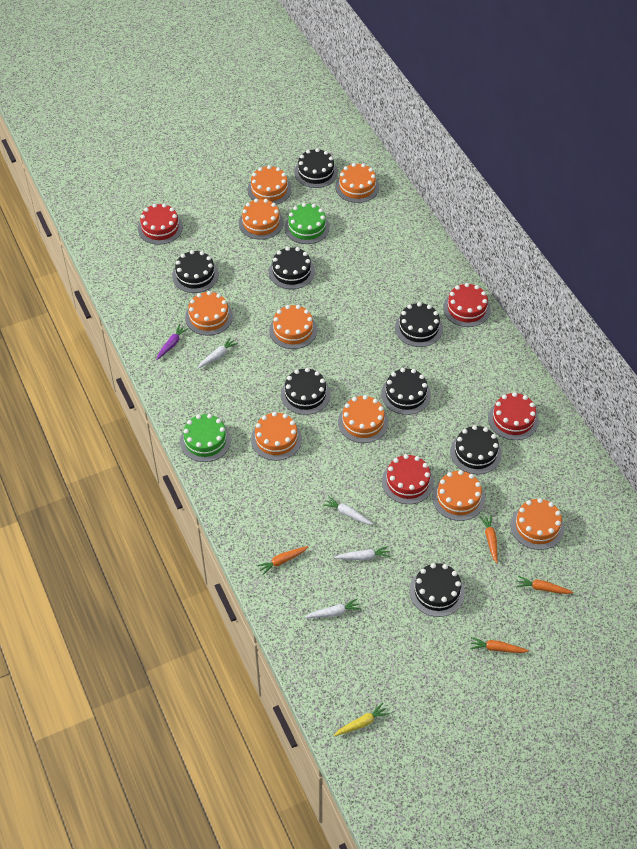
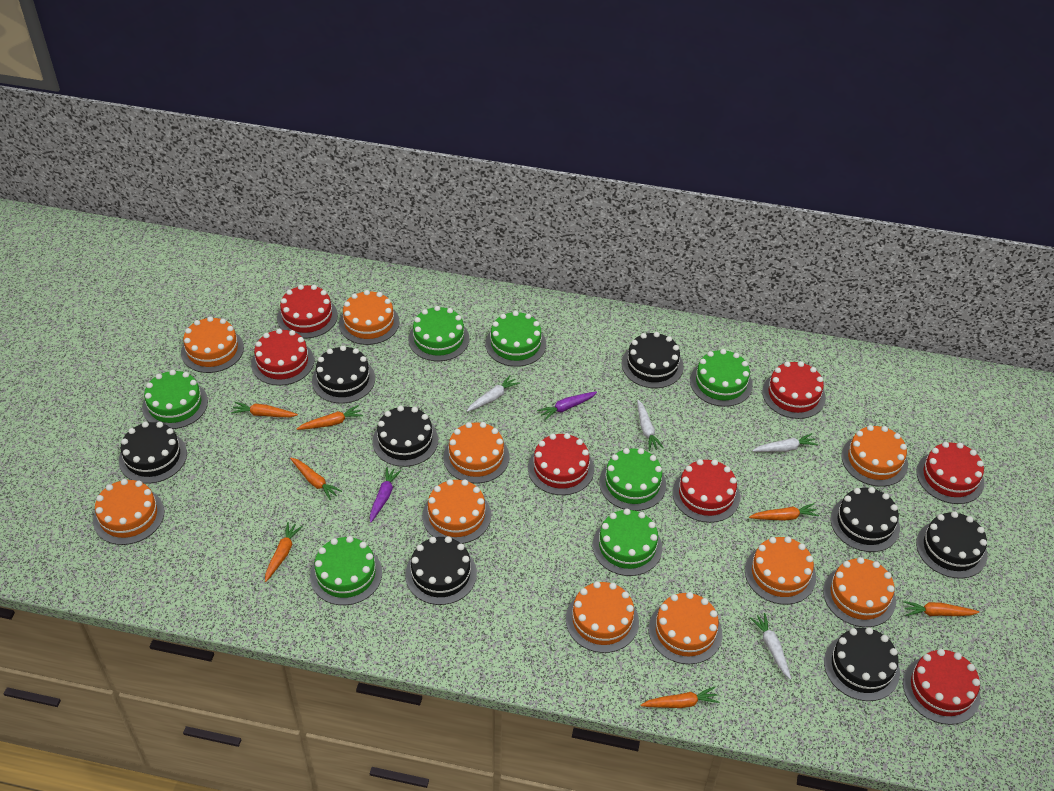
green cake: [180,414,231,462] [285,203,330,244] = 2 -> [142,370,208,429] [310,536,382,605] [408,306,469,361] [485,311,546,367] [592,509,662,576] [599,448,666,511] [690,349,753,407] = 7
orange cake: [185,291,233,336] [239,199,284,240] [247,165,292,205] [251,412,302,461] [269,305,317,349] [335,163,379,203] [338,395,389,443] [432,470,485,521] [511,498,564,550] = 9 -> [93,479,164,545] [181,316,244,373] [339,290,400,345] [422,479,491,544] [443,422,510,484] [566,581,639,653] [649,592,722,664] [745,536,816,605] [823,557,896,627] [841,425,908,487] = 10
orange carrot: [257,546,309,575] [470,637,529,653] [480,515,498,563] [516,576,574,594] = 4 -> [231,402,298,417] [265,522,303,582] [290,458,342,500] [297,405,363,430] [641,687,719,708] [749,503,819,521] [904,601,979,616] = 7
purple carrot: [156,324,189,360] = 1 -> [370,467,401,523] [537,391,597,420] = 2
red cake: [138,203,183,245] [382,454,434,504] [443,283,491,327] [488,392,539,440] = 4 -> [251,329,314,386] [277,285,338,339] [528,433,594,495] [672,459,740,523] [762,361,826,419] [903,649,981,725] [916,442,984,504] = 7
yellow carrot: [334,703,390,736] = 1 -> none = 0

